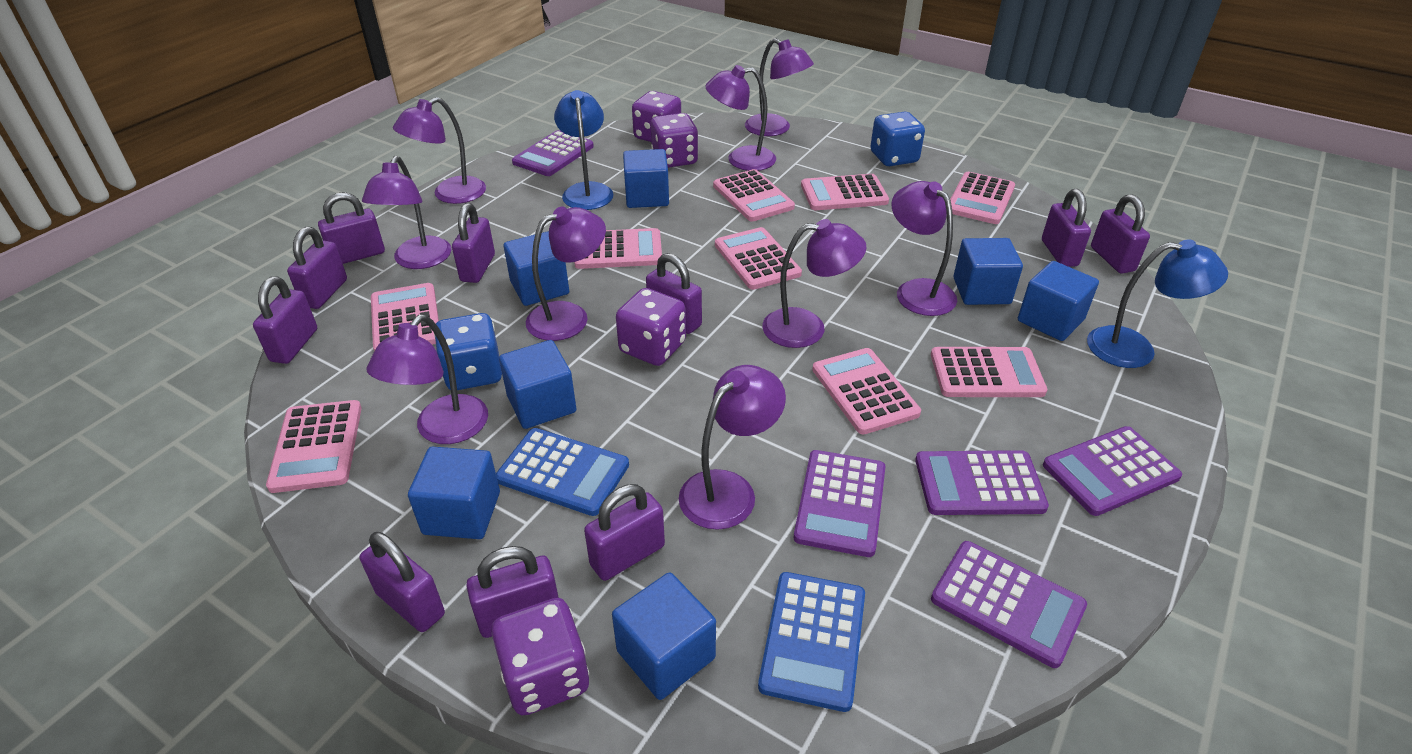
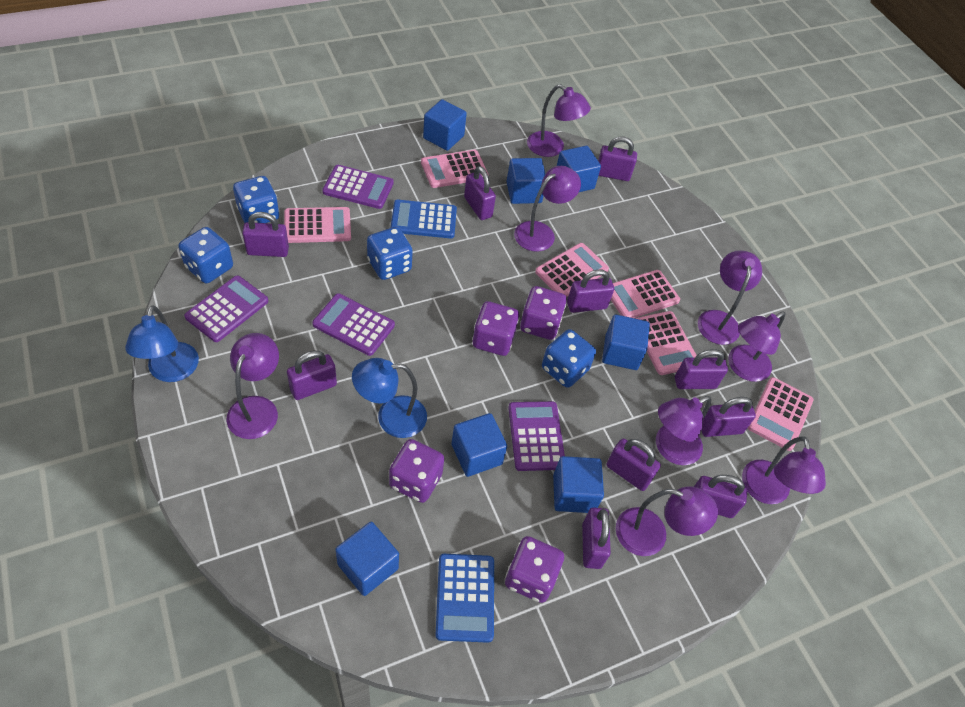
blue dice: [434,313,502,390] [870,112,925,166] = 2 -> [179,227,233,283] [233,176,279,223] [367,227,413,280] [542,329,596,388] = 4
pink calculator: [266,400,362,493] [371,283,439,351] [574,228,662,269] [713,169,795,222] [715,227,802,290] [801,174,889,210] [812,348,921,435] [931,347,1047,397] [950,172,1015,224] = 9 -> [284,207,351,243] [421,150,488,188] [535,243,609,297] [611,270,680,318] [635,311,697,375] [748,377,814,451] = 6
purple calculator: [512,130,594,176] [794,450,885,557] [915,450,1049,515] [931,541,1087,668] [1043,426,1182,516] = 5 -> [184,275,268,342] [312,293,395,356] [322,165,394,209] [508,401,565,471] = 4
purple lamp: [362,156,452,269] [366,315,488,444] [393,97,486,204] [526,206,606,341] [679,365,786,530] [705,65,776,171] [745,38,814,136] [762,219,867,348] [892,181,957,316] = 9 -> [226,333,279,439] [514,166,581,252] [527,84,591,157] [616,486,718,556] [656,396,711,465] [698,250,762,345] [728,312,785,382] [742,436,826,504] = 8

